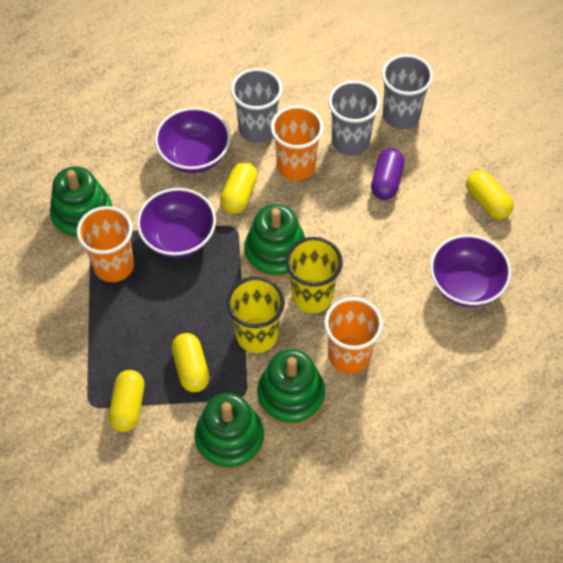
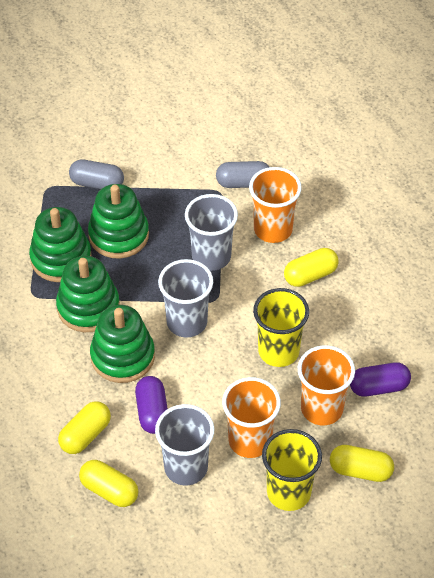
grey capsule: none = 0 -> [69,160,124,189] [216,161,269,188] = 2
purple bowl: [137,188,216,258] [155,107,231,173] [430,234,511,307] = 3 -> none = 0
purple capsule: [371,148,404,200] = 1 -> [135,376,168,434] [350,362,411,397] = 2

